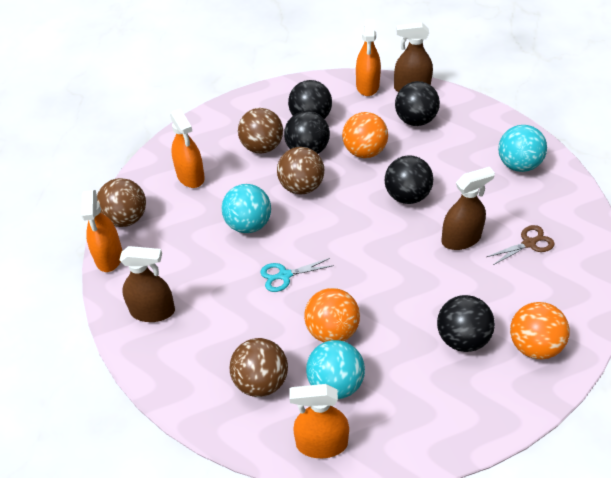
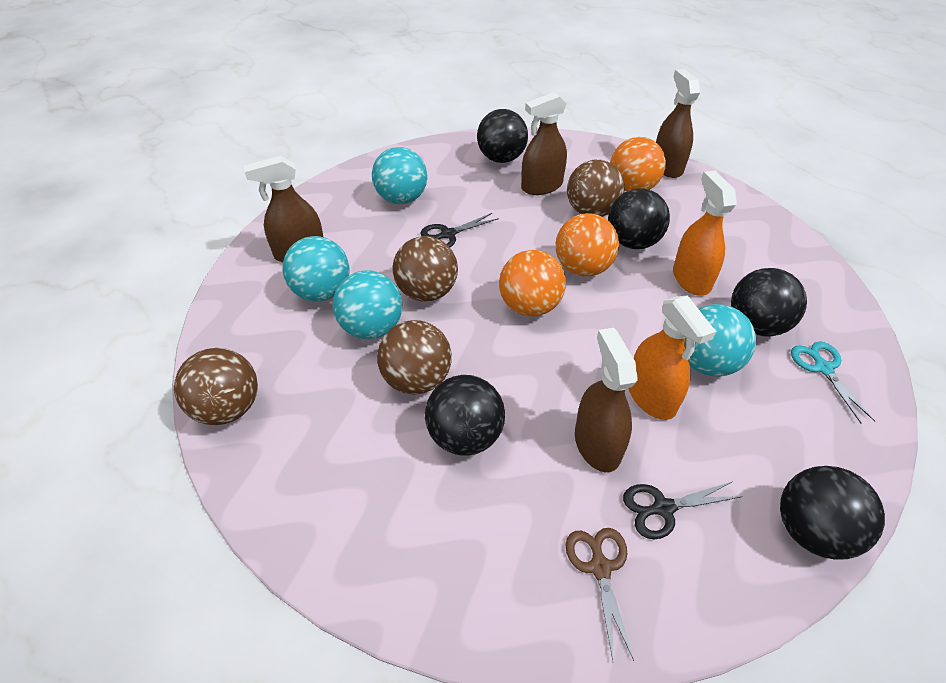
black scissors: none = 0 -> [420,213,499,247] [623,481,743,539] = 2
brown spray bottle: [119,246,175,322] [394,23,433,92] [442,167,495,250] = 3 -> [244,156,323,262] [521,92,567,195] [575,328,638,472] [656,69,701,178] = 4
orange spray bottle: [81,190,122,272] [170,108,205,188] [289,384,349,458] [356,19,381,96] = 4 -> [629,295,716,420] [673,171,737,296] = 2
turquoise ball: [222,184,271,233] [306,340,365,399] [498,125,547,172] = 3 -> [282,236,349,302] [333,271,402,339] [372,147,427,204] [685,304,756,377] = 4

